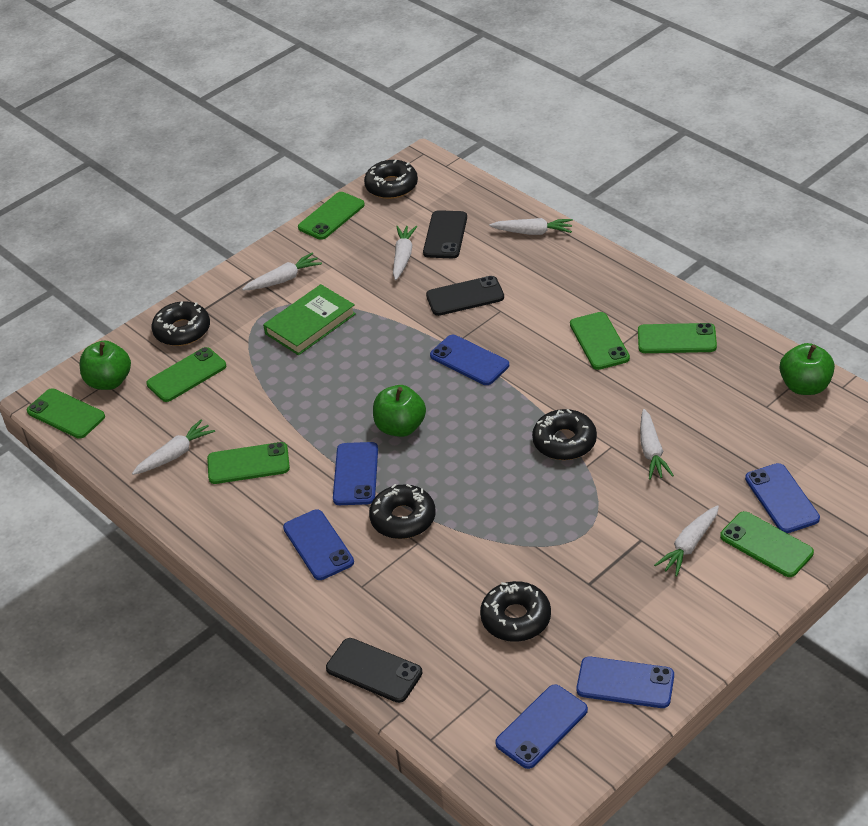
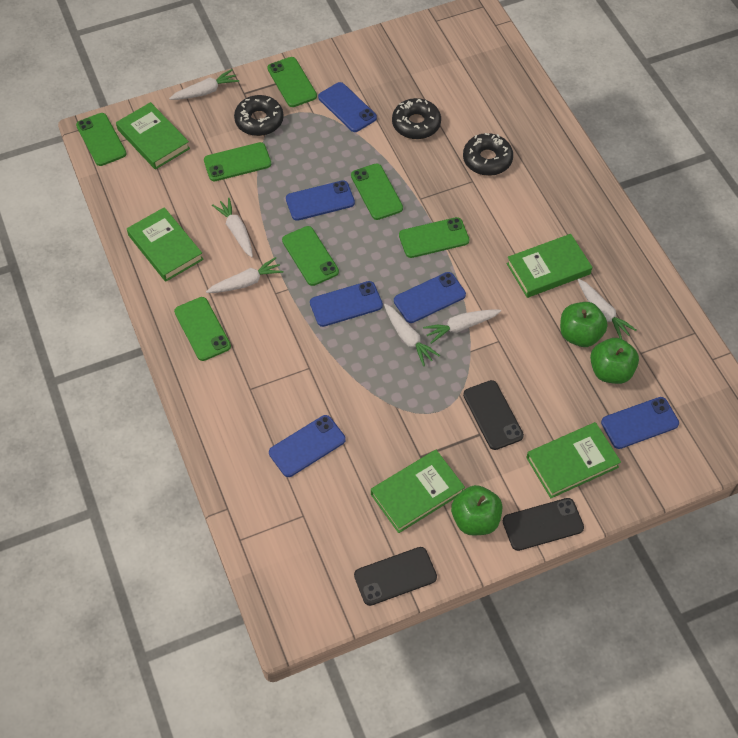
black donut: [152,301,210,346] [364,160,418,199] [369,484,436,539] [480,581,551,642] [532,409,597,460] = 5 -> [234,95,284,136] [392,98,441,139] [463,133,513,176] = 3
green book: [263,284,356,355] = 1 -> [116,102,190,170] [127,207,204,282] [371,450,465,533] [507,234,592,298] [526,422,621,498] = 5

